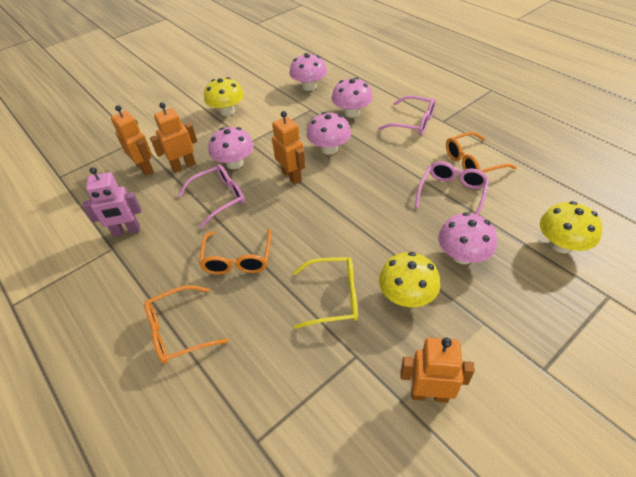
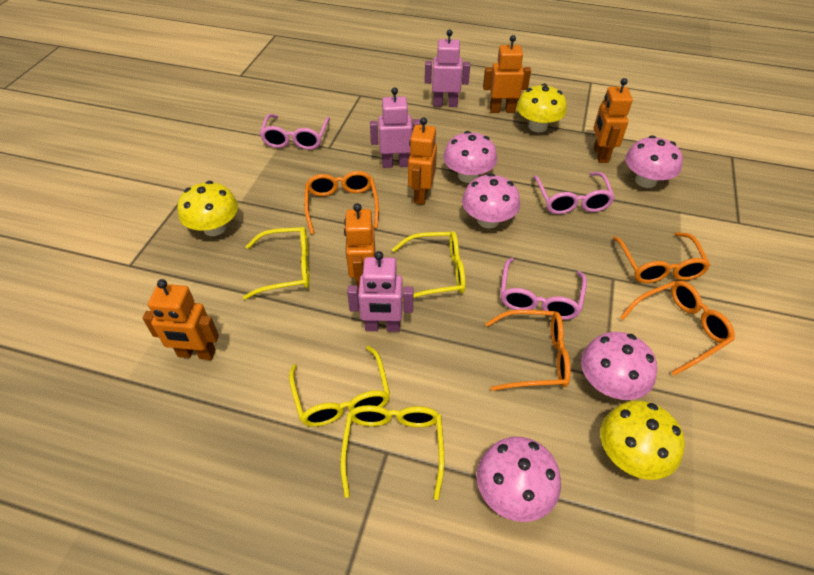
orange glasses: [144,285,228,364] [199,229,272,275] [446,132,516,172] = 3 -> [304,171,379,234] [485,310,571,391] [613,232,711,283] [620,281,735,376] = 4
orange robot: [111,105,154,176] [150,102,197,172] [272,111,305,185] [400,338,475,403] = 4 -> [142,279,219,360] [344,203,375,292] [408,117,437,205] [483,35,531,113] [593,78,633,163] = 5
pink robot: [82,167,141,237] = 1 -> [347,251,414,332] [370,87,420,168] [425,30,470,107] = 3
yellow glasses: [293,257,358,329] = 1 -> [243,227,310,300] [289,346,390,427] [340,405,444,500] [392,231,466,298] = 4

